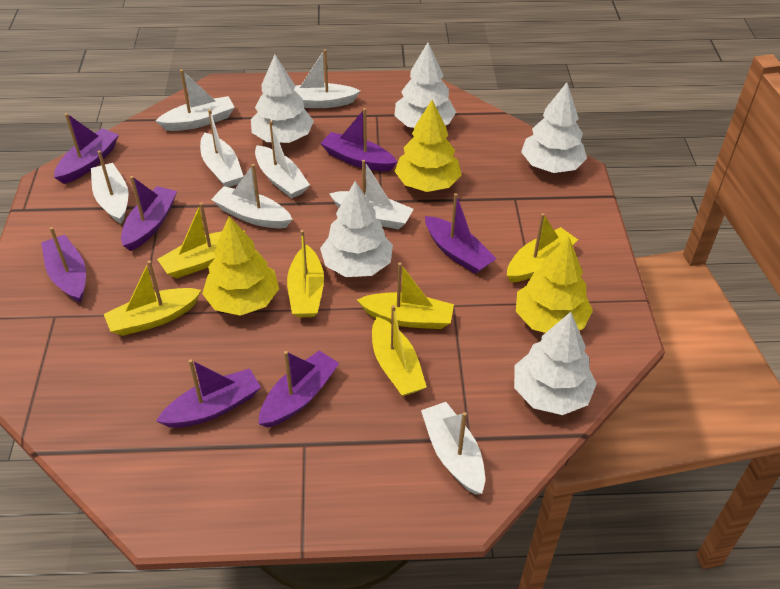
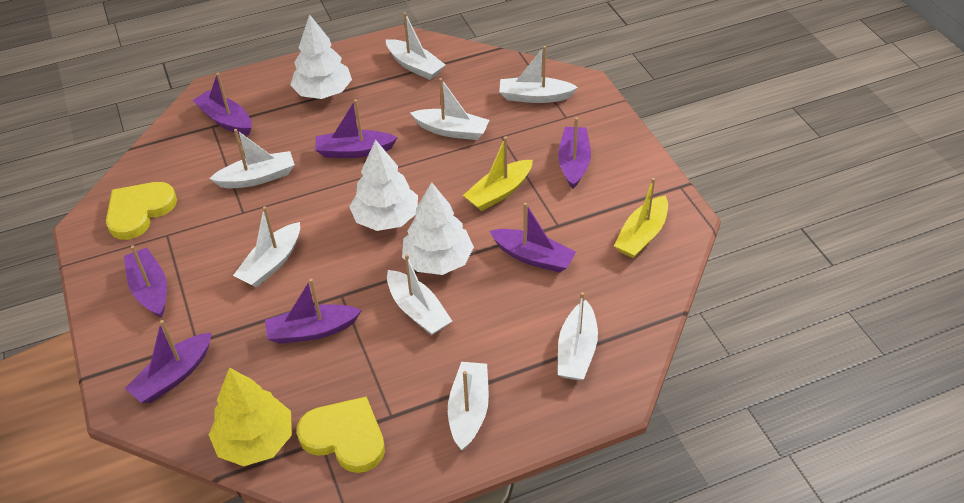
white tree: [251,55,314,143] [320,181,393,277] [394,42,456,128] [514,312,597,415] [521,83,587,173] = 5 -> [290,14,352,99] [349,140,418,231] [402,182,474,275] = 3
yellow boat: [104,261,201,336] [157,202,245,278] [287,230,324,318] [357,262,454,329] [372,305,427,396] [507,213,578,283] = 6 -> [463,136,533,211] [614,178,668,258] = 2
yellow heart: none = 0 -> [106,182,177,240] [297,397,385,473] = 2
yellow tree: [202,216,279,316] [394,100,462,192] [516,236,593,333] = 3 -> [209,368,292,466] = 1

